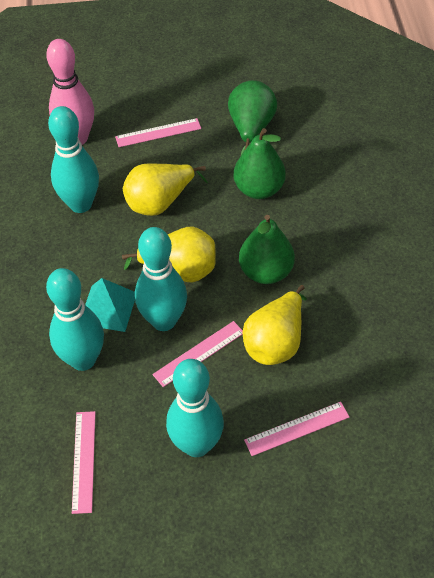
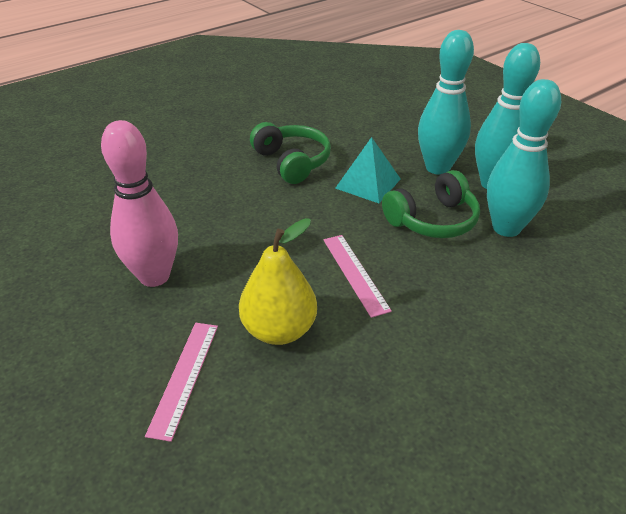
green headphones: none = 0 -> [250,122,331,184] [382,170,480,238] = 2
green pear: [228,80,277,155] [234,128,286,199] [239,215,295,284] = 3 -> none = 0
pink ruler: [72,411,96,514] [115,118,201,147] [152,321,243,387] [244,402,349,456] = 4 -> [145,323,218,442] [323,235,392,318] = 2
turquoise bowling pin: [46,268,104,371] [48,106,99,213] [135,227,187,331] [166,359,224,457] = 4 -> [418,30,474,175] [475,43,540,189] [487,79,561,237] = 3
yellow pear: [122,226,216,282] [123,164,208,216] [242,285,307,365] = 3 -> [239,218,317,345] = 1

